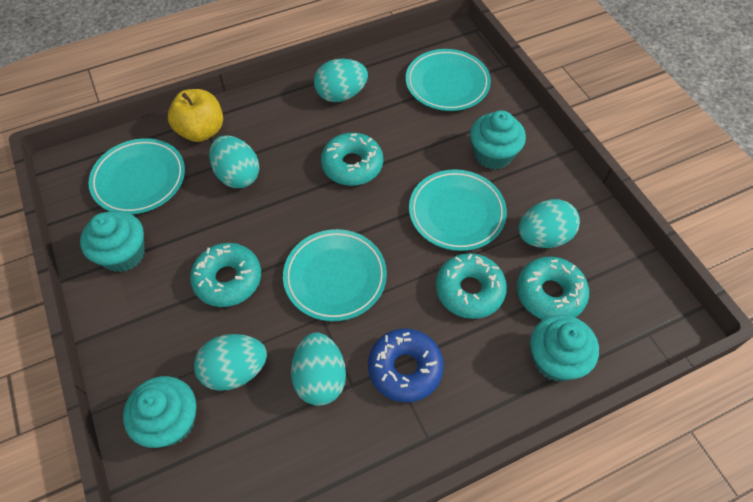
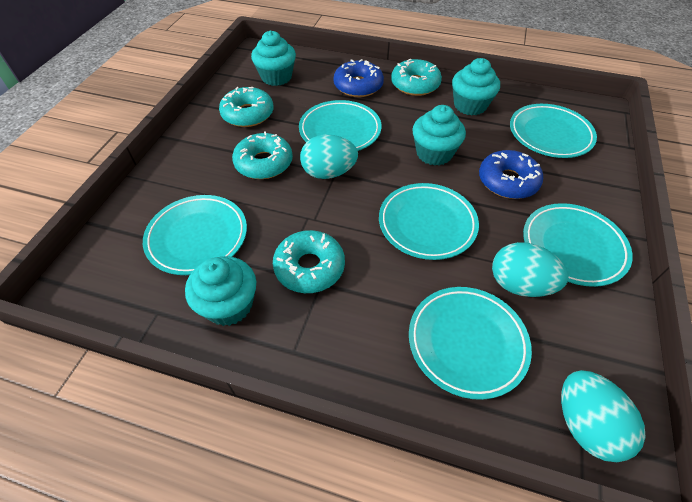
blue donut: [368,329,444,403] = 1 -> [333,59,384,97] [479,150,543,199] = 2
turquoise egg: [194,334,267,391] [209,135,259,188] [291,332,346,406] [314,59,368,102] [519,199,580,248] = 5 -> [300,134,358,179] [492,242,569,297] [561,370,646,462] = 3
turquoise plate: [88,138,185,214] [283,229,387,321] [406,49,491,111] [409,169,507,251] = 4 -> [143,195,247,275] [299,100,382,151] [379,183,479,260] [409,287,532,400] [510,104,597,158] [523,203,633,287] = 6
yellow apple: [168,89,223,142] = 1 -> none = 0

